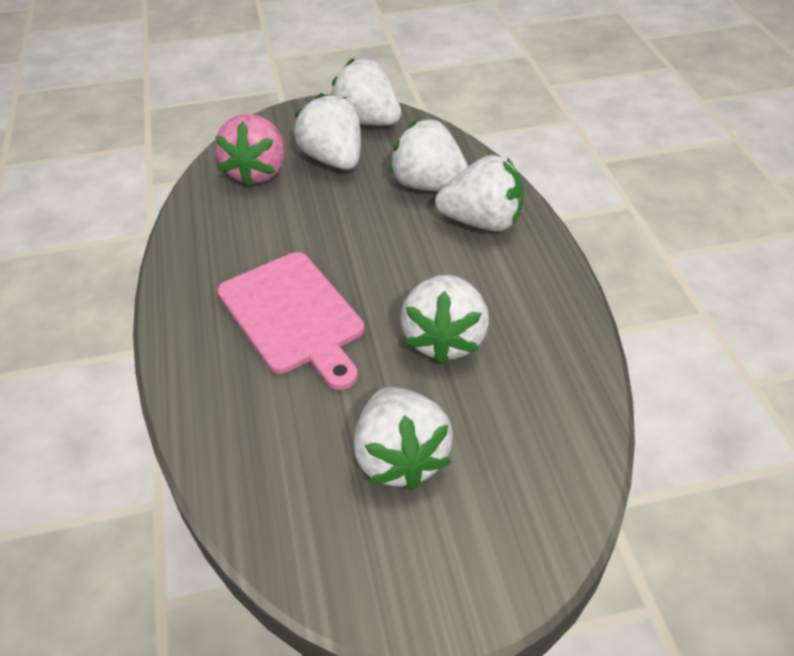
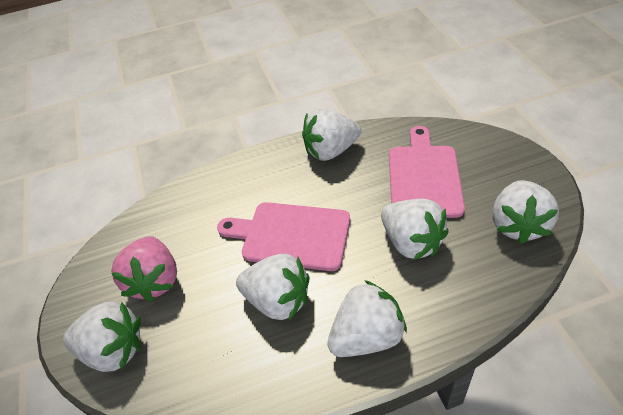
pink cutting board: [217,252,364,390] = 1 -> [217,202,350,271] [389,126,465,218] = 2

